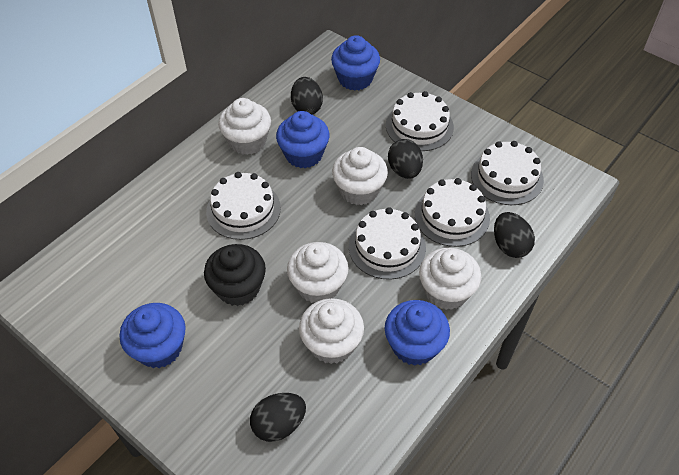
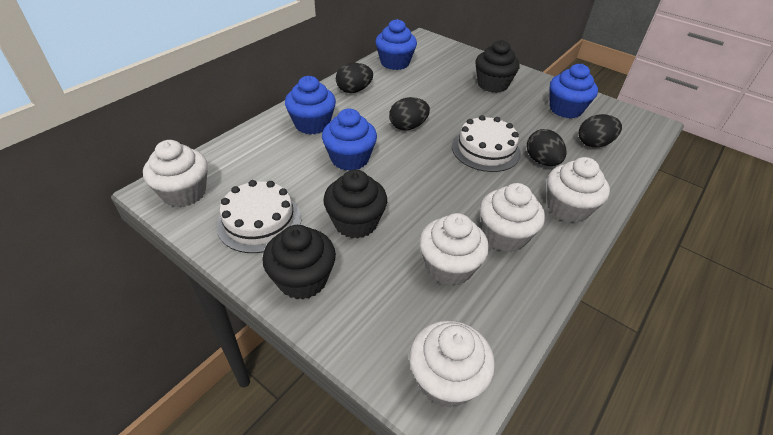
black cupcake: [204,244,266,306] = 1 -> [262,225,336,300] [323,169,387,239] [475,40,520,93] = 3
white cake: [206,172,281,240] [349,207,426,280] [386,91,454,151] [415,178,490,247] [471,141,544,205] = 5 -> [216,180,301,253] [452,115,521,172] = 2

